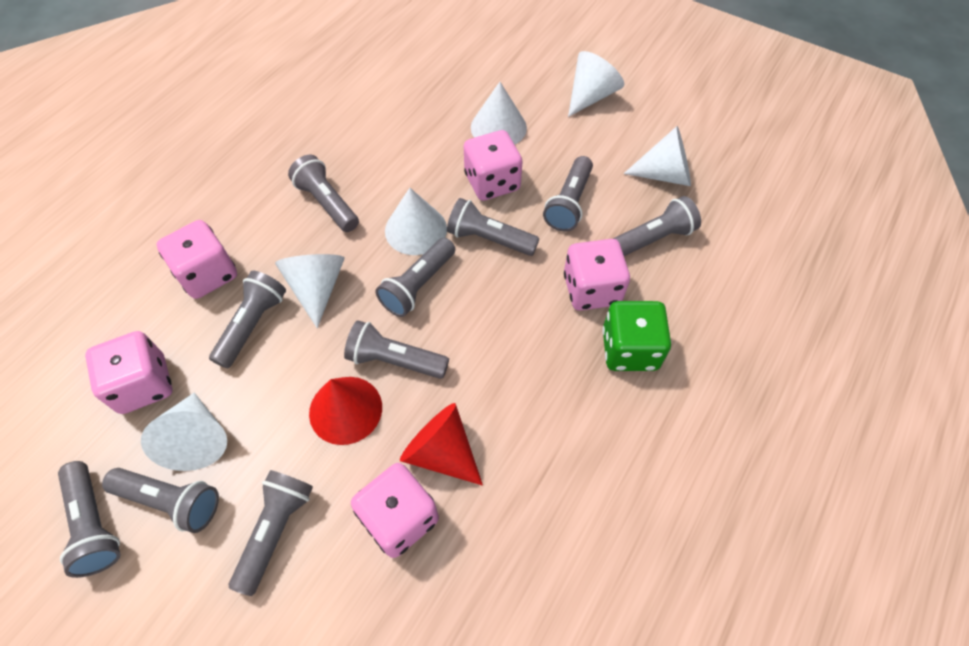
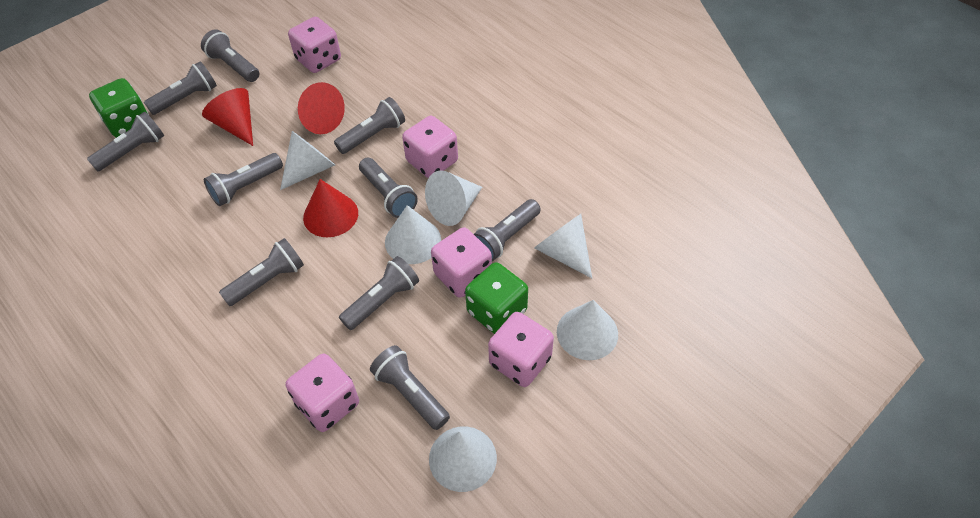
green dice: [602,301,671,371] = 1 -> [89,78,149,138] [465,262,528,334] = 2
red cone: [309,377,382,445] [400,403,483,486] = 2 -> [202,88,253,146] [298,82,345,134] [303,179,358,237] = 3

